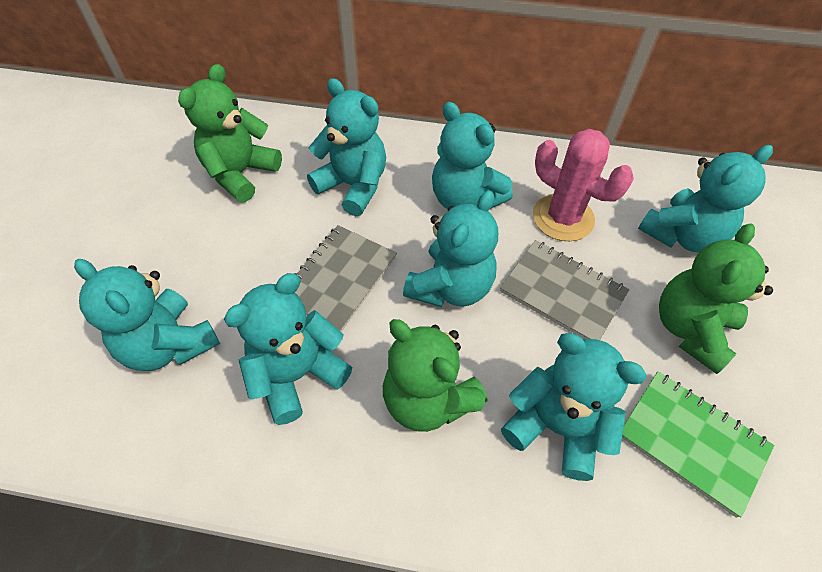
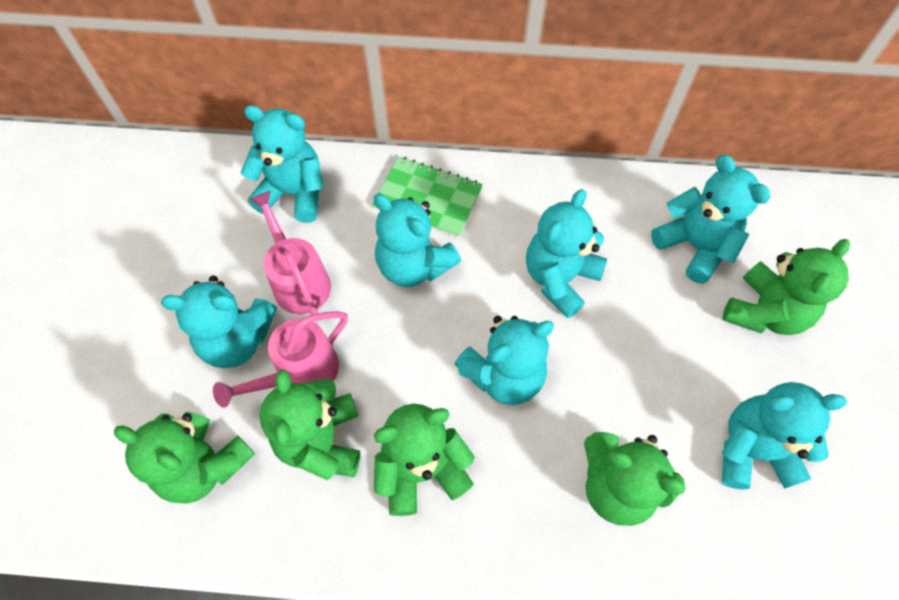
green teddy bear: [178,64,282,202] [383,319,488,432] [659,223,773,374] = 3 -> [114,412,255,504] [259,369,360,480] [374,404,475,516] [584,432,685,526] [723,239,850,335] = 5
grey notebook: [294,225,397,332] [500,240,630,340] = 2 -> none = 0
pink cactus: [533,129,634,241] = 1 -> none = 0
pink watering can: none = 0 -> [213,311,348,408] [249,191,331,315] = 2

